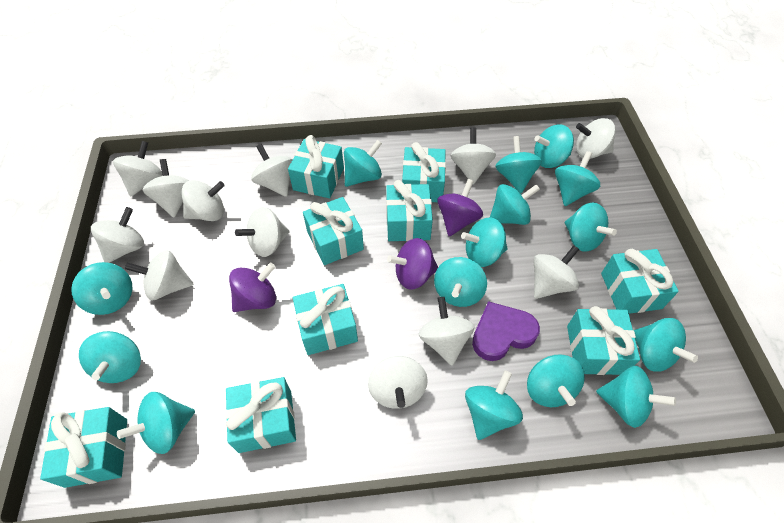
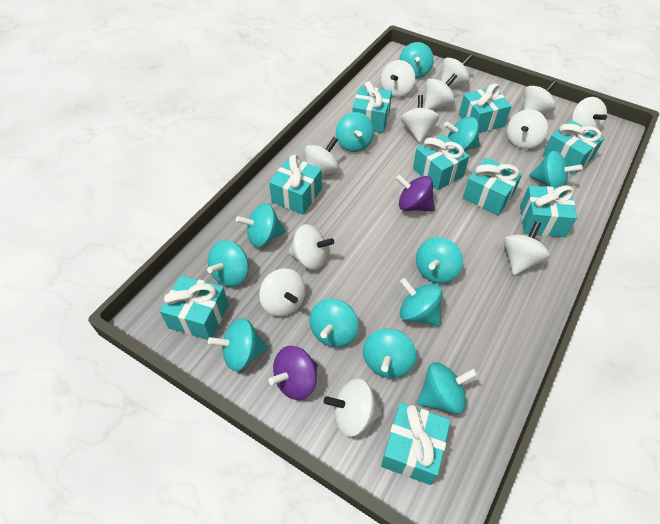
purple heart: [472,301,540,361] = 1 -> none = 0
purple spinning top: [229,263,276,312] [387,238,438,289] [437,179,483,236] = 3 -> [268,346,318,400] [396,174,435,212] = 2
turquoise spinning top: [71,262,132,315] [79,331,141,383] [117,392,195,454] [344,140,382,187] [434,257,487,307] [461,217,508,267] [465,370,523,440] [490,184,540,225] [495,136,542,193] [527,354,585,407] [534,125,574,168] [555,151,600,206] [565,202,617,252] [596,366,676,428] [634,318,698,372] = 15 -> [207,240,248,287] [208,318,268,371] [236,203,286,247] [309,299,359,347] [336,112,374,152] [363,329,416,378] [399,42,434,79] [400,278,442,326] [416,237,463,284] [417,362,478,414] [444,117,480,151] [529,151,583,188] = 12

